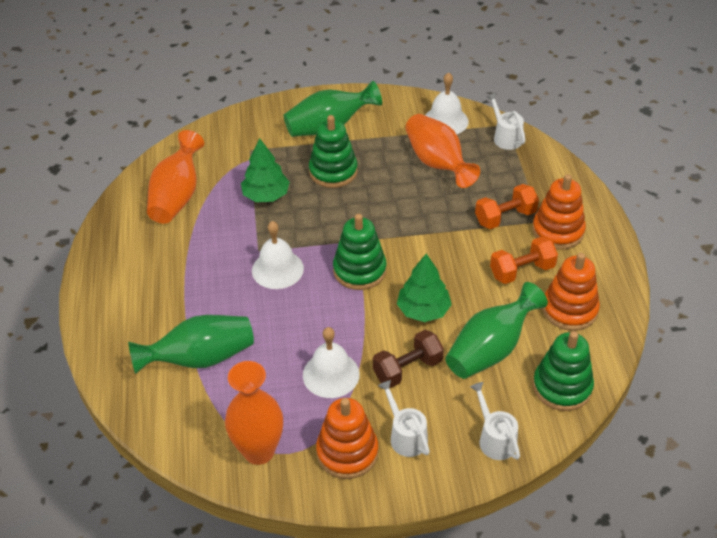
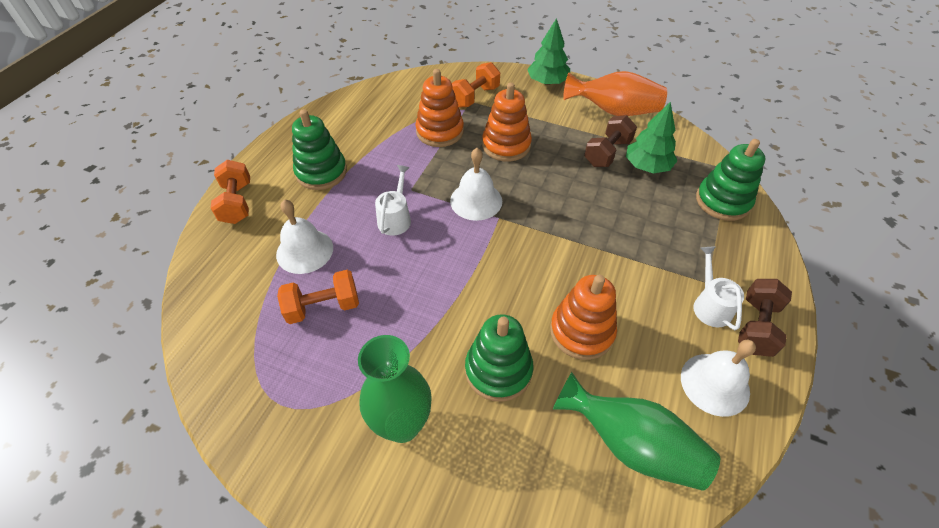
brown dumbbell: [373,330,444,388] = 1 -> [584,115,637,167] [738,279,792,357] = 2
green vase: [128,315,254,374] [284,81,382,137] [445,282,548,379] = 3 -> [358,335,432,443] [553,372,720,491] = 2
orange dumbbell: [475,184,539,229] [490,237,558,284] = 2 -> [211,160,250,224] [277,270,359,324] [452,62,500,108] = 3
orange vase: [147,130,204,224] [225,361,283,465] [405,114,480,188] = 3 -> [563,71,667,116] = 1
white watering can: [378,380,430,457] [470,382,520,460] [486,93,526,150] = 3 -> [375,165,411,236] [693,247,744,330] = 2

